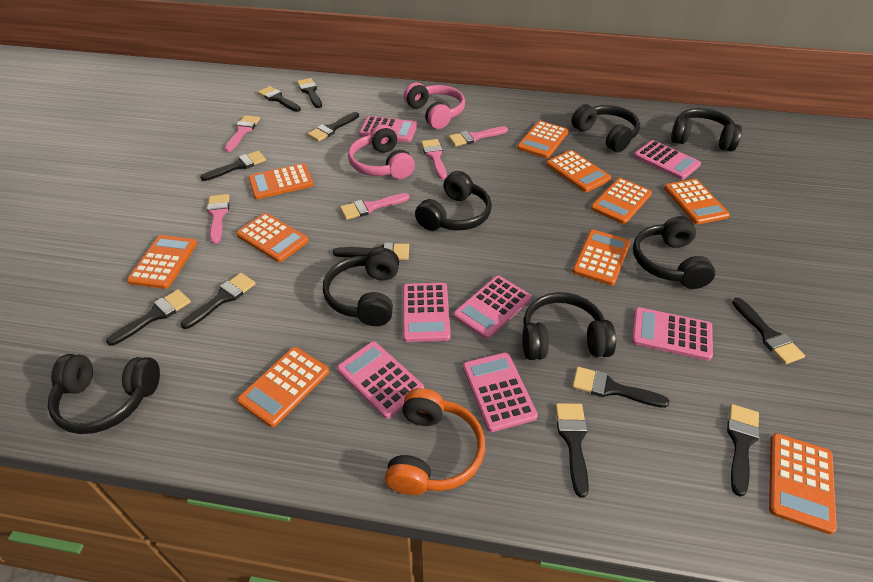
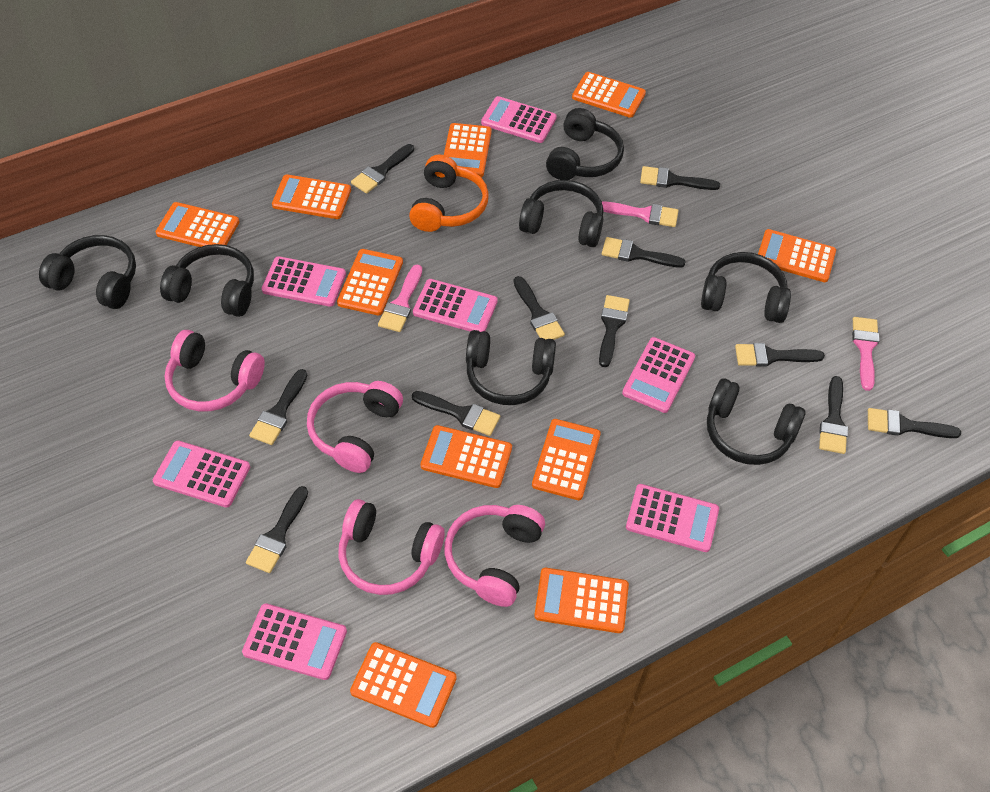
pink brush: [207,194,229,244] [224,115,260,152] [340,193,410,220] [421,139,447,179] [449,126,508,146] = 5 -> [378,264,422,332] [602,201,678,227] [852,317,879,391] = 3
pink headphones: [348,124,415,179] [404,82,465,129] = 2 -> [165,330,265,411] [307,381,403,473] [338,499,445,595] [444,505,545,607] = 4

